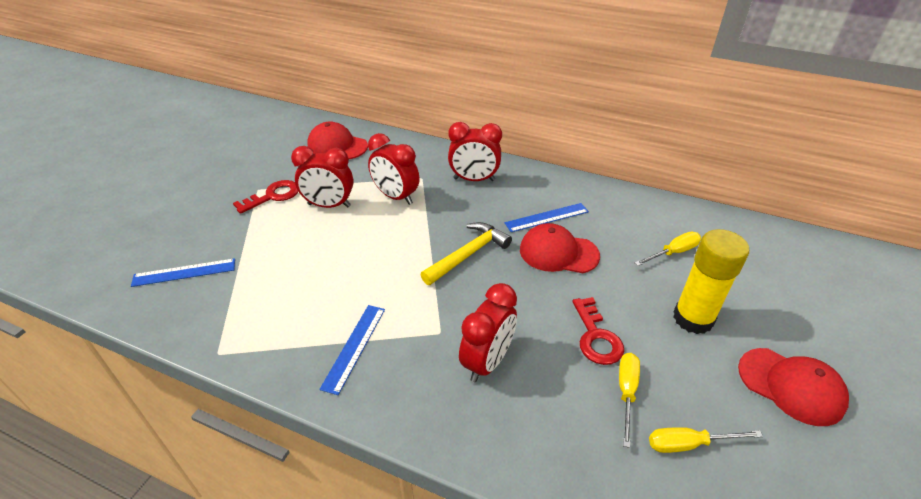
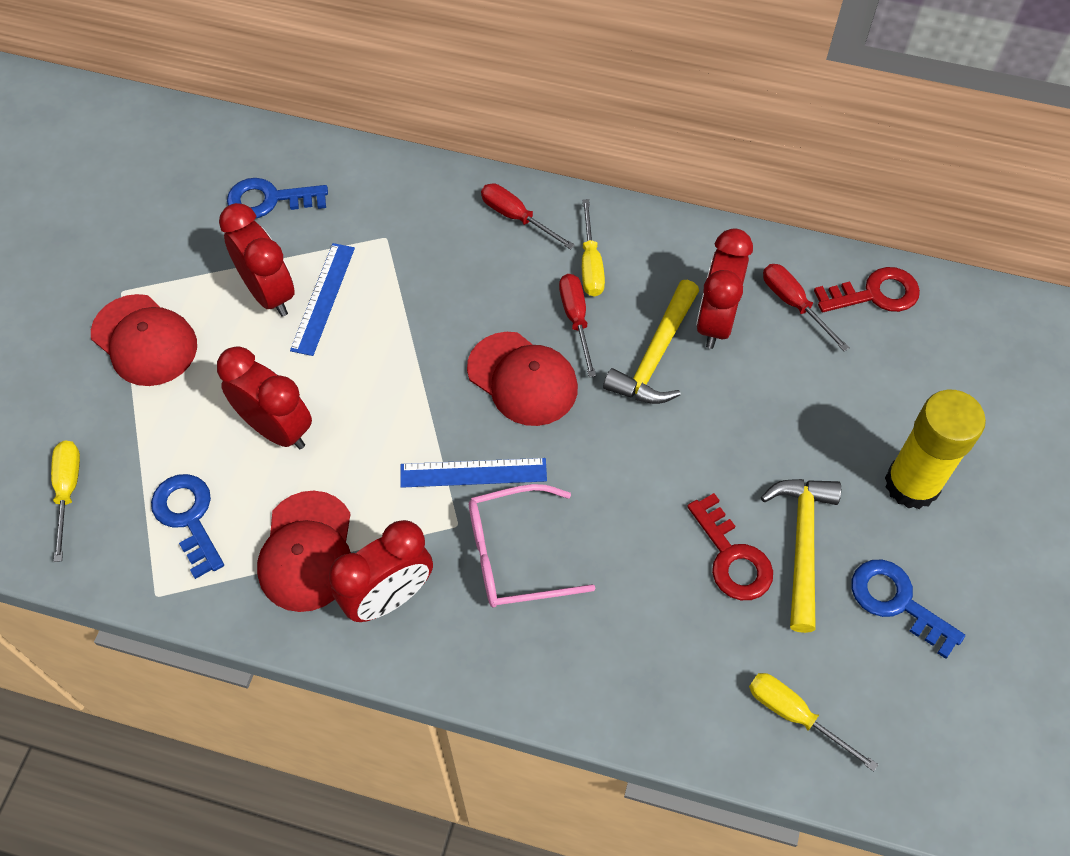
blue key: none = 0 -> [151,474,224,579] [227,178,328,218] [851,560,965,659] = 3
blue ruler: [131,258,235,287] [319,305,385,395] [505,203,589,232] = 3 -> [290,243,355,356] [400,458,547,488] = 2
pink glasses: none = 0 -> [469,484,595,608] = 1
red screwdriver: none = 0 -> [481,183,575,250] [559,274,596,377] [763,264,850,352] = 3
yellow hammer: [420,222,512,285] = 1 -> [603,280,699,404] [761,479,841,633] = 2

